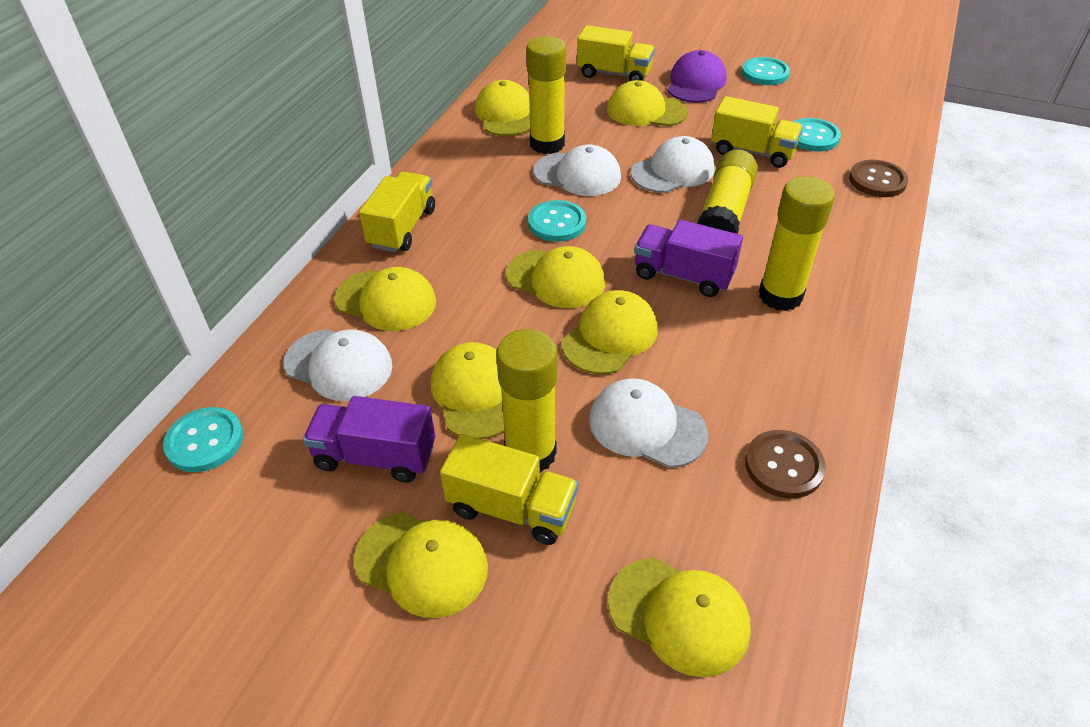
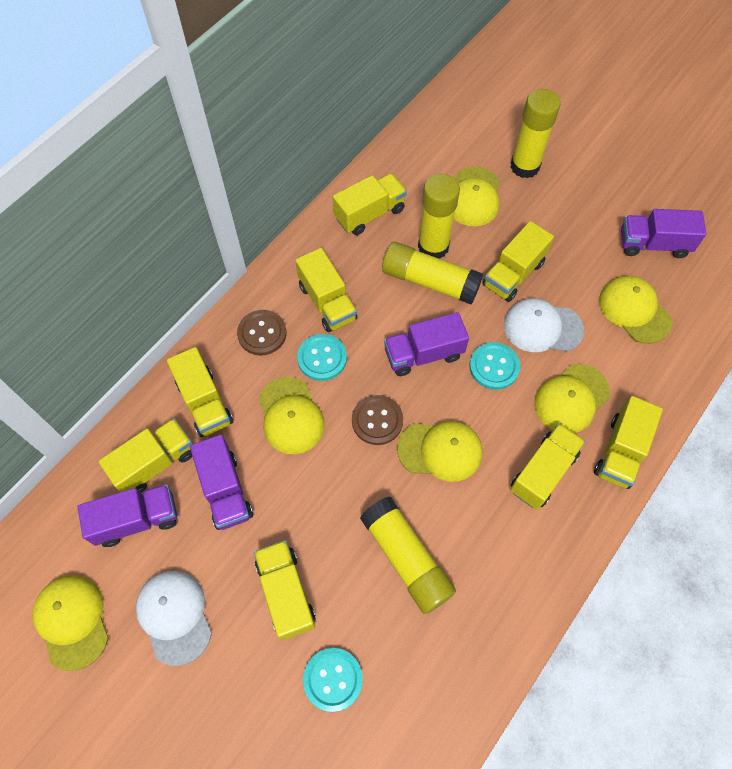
purple cap: [667,50,727,103] = 1 -> none = 0
purple truck: [303,396,435,483] [634,220,743,297] = 2 -> [77,484,177,547] [190,435,253,530] [384,312,469,376] [621,209,707,258] = 4
turquoise button: [163,407,243,472] [528,200,586,242] [742,57,790,85] [793,118,841,152] = 4 -> [297,334,347,381] [303,648,363,712] [469,342,520,390] = 3
white cap: [284,329,392,401] [533,144,621,196] [589,379,708,468] [631,136,715,193] = 4 -> [136,571,212,666] [504,298,584,352] = 2
yellow cap: [334,267,436,331] [354,513,488,618] [431,342,504,439] [475,80,530,136] [506,246,605,308] [562,290,658,374] [607,80,688,126] [608,557,751,677] = 8 -> [32,575,109,671] [259,377,325,454] [397,421,483,482] [454,166,500,226] [534,364,610,433] [599,276,672,344] = 6
yellow truck: [359,172,435,252] [440,434,578,545] [577,25,655,81] [711,96,803,168] = 4 -> [98,418,192,493] [167,347,233,437] [254,540,316,641] [295,248,358,332] [333,173,407,235] [483,221,554,302] [510,423,586,510] [594,396,663,489] = 8

